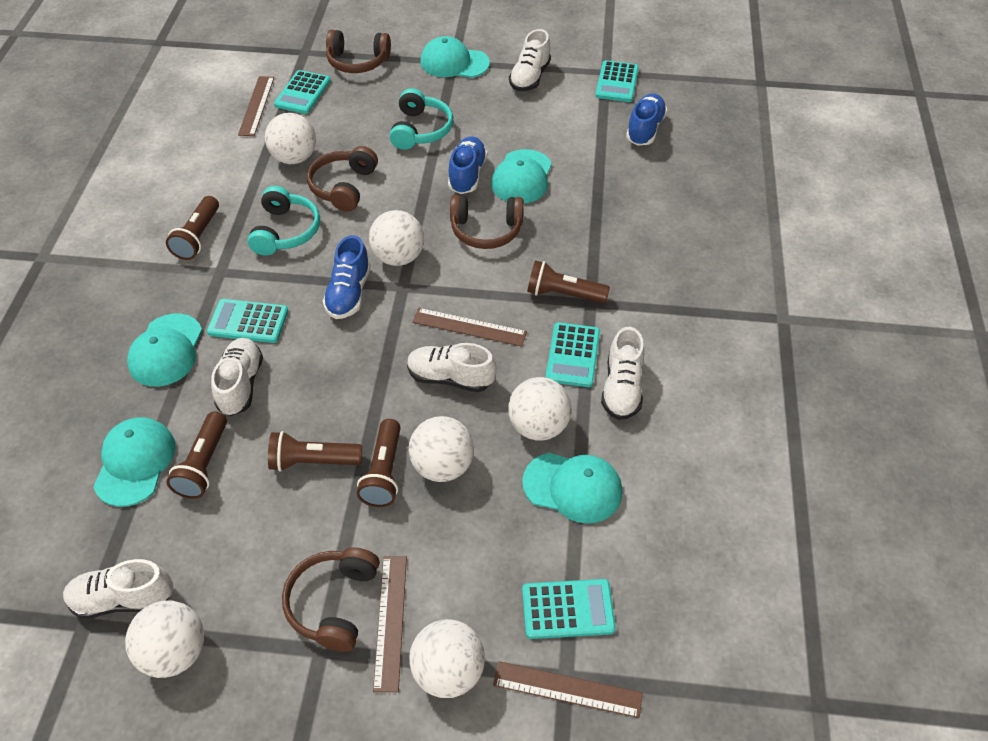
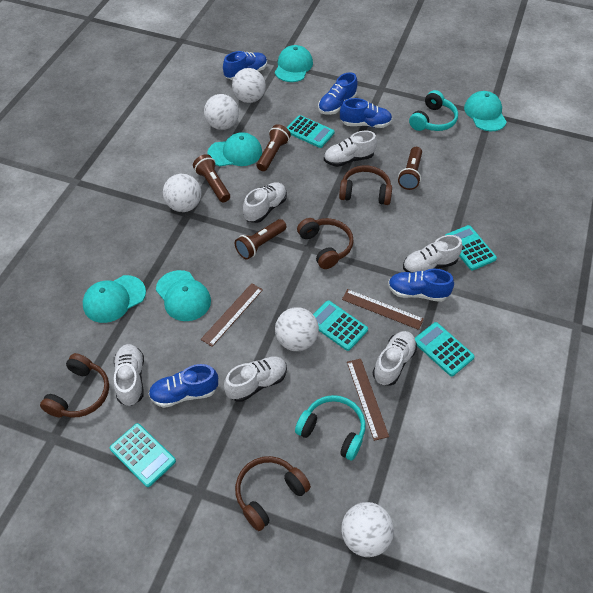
blue shoe: [323,235,371,319] [448,136,488,194] [626,93,667,146] = 3 -> [149,364,218,408] [223,51,267,80] [318,72,358,115] [340,98,392,128] [388,269,454,302] = 5
brown flashlight: [166,196,219,260] [166,411,227,499] [268,431,362,472] [357,419,401,507] [527,260,610,303] = 5 -> [193,154,230,202] [235,219,287,260] [257,124,291,171] [398,147,422,190] = 4
brown ruler: [238,76,274,136] [373,557,407,692] [413,308,527,347] [493,661,643,718] = 4 -> [201,283,263,347] [342,289,424,330] [347,359,389,441] = 3
white ball: [125,600,204,678] [265,113,316,164] [369,210,424,266] [409,416,474,482] [409,619,485,698] [508,377,572,441] = 6 -> [163,174,201,212] [204,94,239,130] [232,68,266,103] [275,307,319,351] [341,502,394,557] = 5
white shoe: [63,559,174,619] [211,338,263,416] [407,343,496,392] [509,29,551,91] [601,327,645,420] = 5 -> [114,344,144,406] [224,357,287,402] [243,182,287,223] [324,131,377,167] [373,331,417,386] [403,235,462,273] = 6

